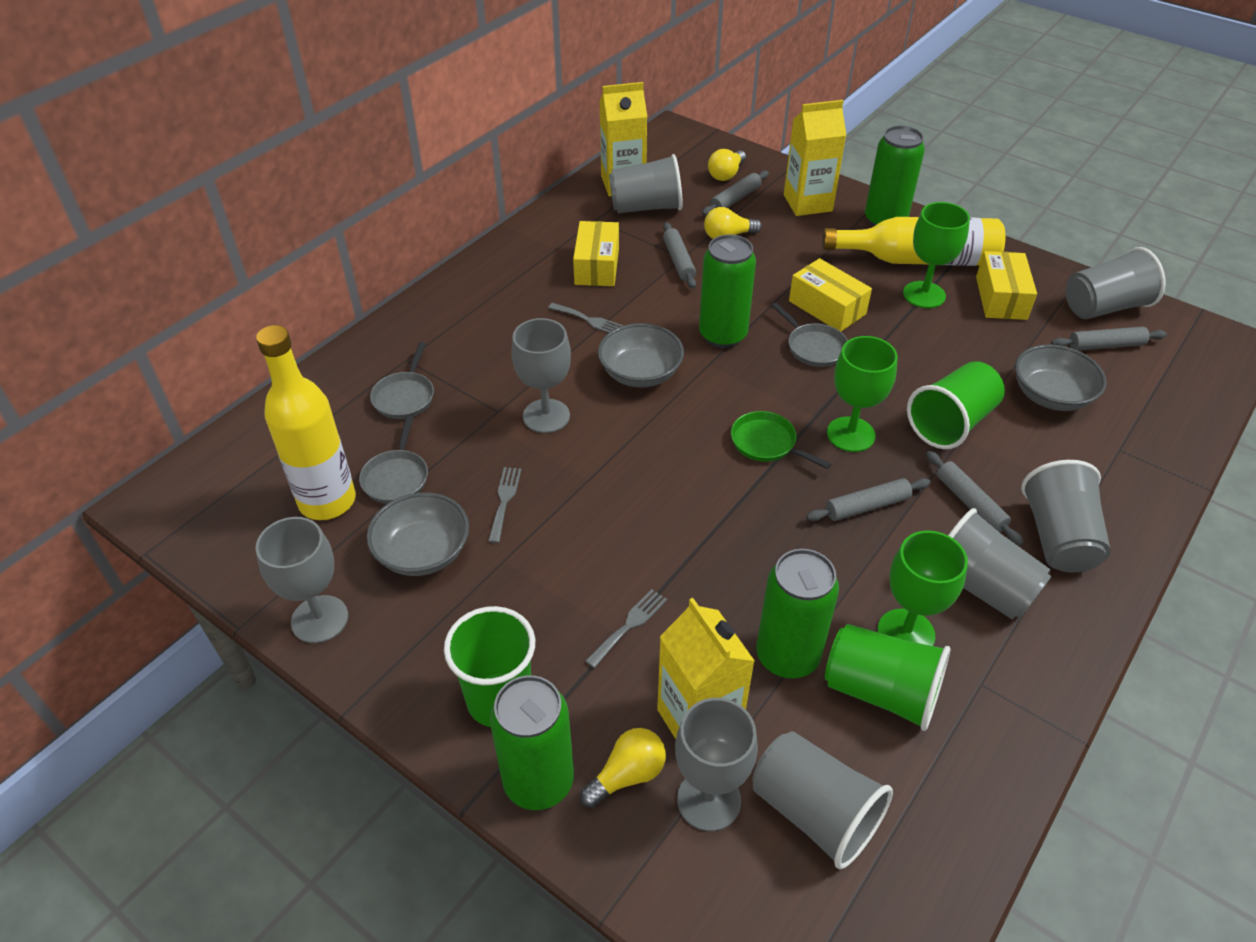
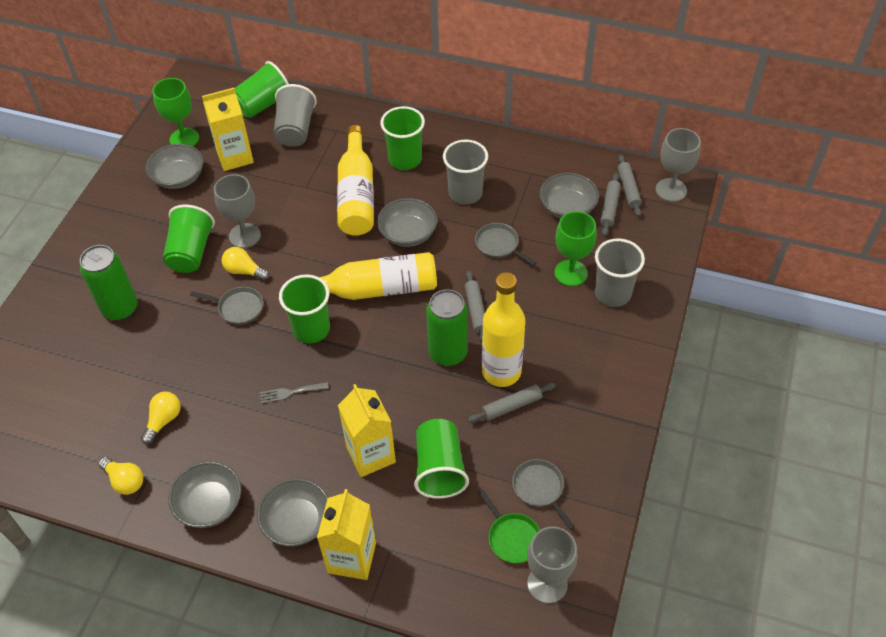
green can: [490,675,574,810] [699,234,756,348] [756,549,839,679] [865,126,925,227] = 4 -> [80,245,138,321] [426,289,468,366] = 2
green cup: [444,606,535,727] [825,624,950,731] [907,361,1005,449] = 3 -> [163,204,215,273] [235,61,289,118] [279,274,330,344] [381,106,425,170] [414,419,469,499] = 5
green goblet: [827,336,898,452] [877,530,968,646] [903,202,970,308] = 3 -> [152,78,199,146] [555,211,597,286] = 2
grey bowl: [367,492,469,576] [598,323,684,388] [1015,344,1107,411] = 3 -> [146,144,203,189] [168,461,241,528] [257,478,328,547] [377,198,437,247] [540,173,599,219] = 5
grey cup: [609,154,683,213] [752,732,893,869] [948,508,1051,620] [1021,460,1111,572] [1066,247,1165,319] = 5 -> [274,84,317,147] [443,139,488,205] [595,238,645,307] = 3
grey fork: [488,467,521,543] [548,303,623,333] [586,589,667,668] = 3 -> [260,382,329,404] = 1
grey rolling pin: [663,222,696,289] [702,171,769,216] [806,478,931,521] [926,451,1024,546] [1051,327,1167,351] = 5 -> [465,270,485,343] [468,383,556,423] [600,173,621,236] [618,154,642,217] = 4
yellow bottle: [256,325,356,520] [822,217,1006,266] = 2 -> [319,252,437,300] [337,125,374,236] [482,272,526,387] = 3
yellow box: [573,221,619,286] [789,258,872,331] [976,251,1037,320] = 3 -> none = 0

